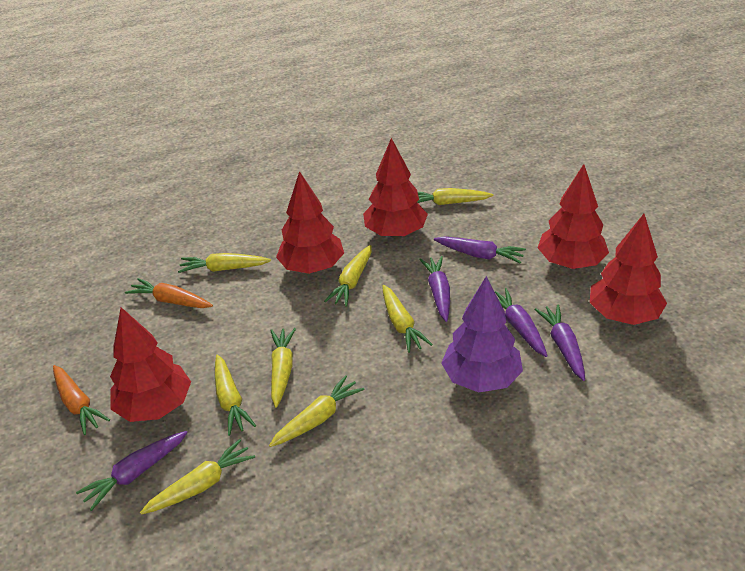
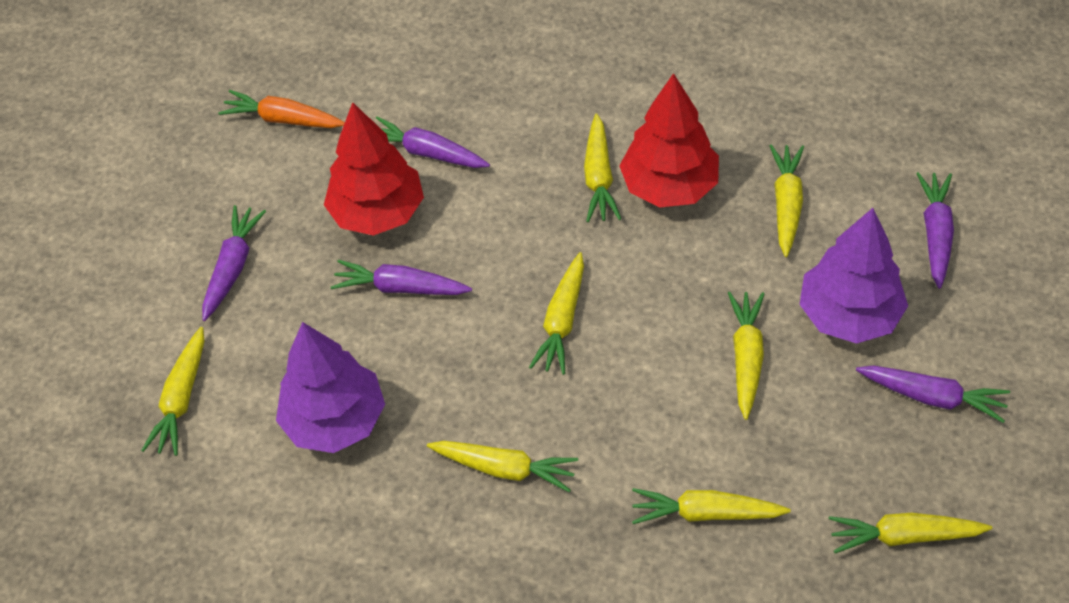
orange carrot: [53,365,110,435] [125,278,213,308] = 2 -> [218,90,345,128] = 1
purple tree: [441,276,523,393] = 1 -> [276,322,385,453] [799,208,908,344] = 2
red tree: [110,307,191,422] [276,171,344,274] [363,138,428,238] [538,164,609,269] [590,214,667,325] = 5 -> [324,102,424,236] [619,73,719,208] = 2

